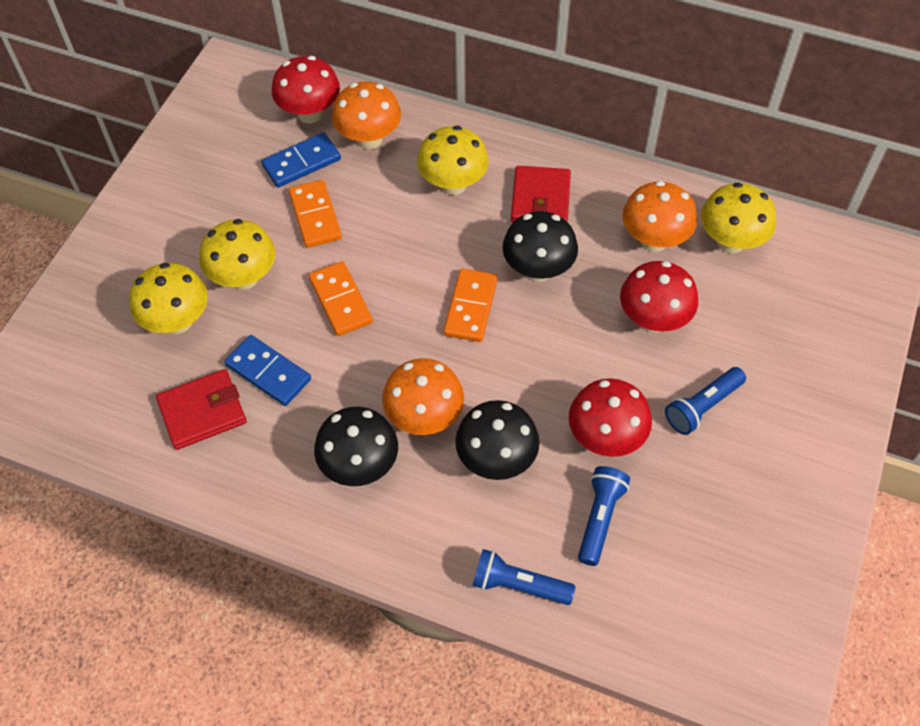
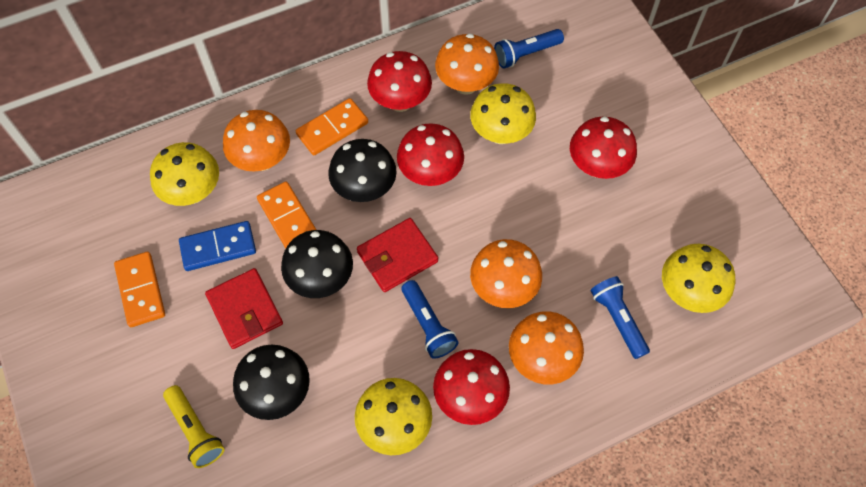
blue domino: [225,335,311,406] [261,133,341,188] = 2 -> [179,221,256,271] = 1
orange mushroom: [332,81,401,149] [382,358,464,435] [622,181,697,252] = 3 -> [223,110,290,172] [435,33,499,95] [470,239,542,308] [509,311,584,384] = 4
red mushroom: [272,56,340,123] [568,379,652,457] [620,261,698,332] = 3 -> [367,51,432,112] [397,123,464,186] [433,349,510,425] [570,116,637,179] = 4
yellow flashlight: none = 0 -> [163,385,225,468] = 1

